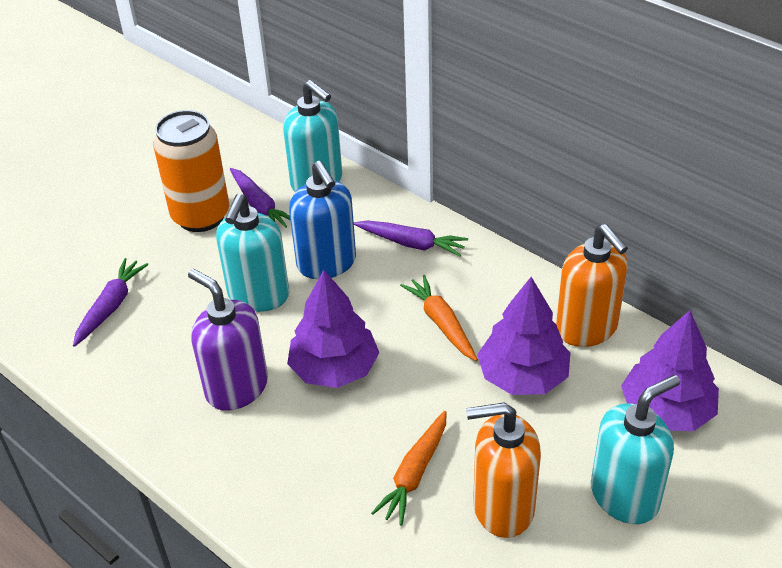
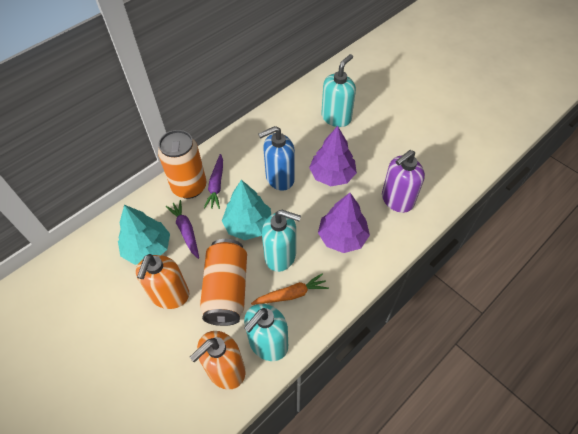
orange can: [153,110,229,232] = 1 -> [158,130,206,199] [200,239,247,326] = 2
orange carrot: [371,411,447,526] [400,275,478,361] = 2 -> [251,273,329,305] = 1
purple carrot: [73,258,149,347] [230,168,290,228] [354,220,468,257] = 3 -> [166,200,199,259] [204,154,223,209] = 2
purple tree: [287,270,379,388] [477,277,570,395] [621,310,719,431] = 3 -> [309,126,357,186] [318,193,370,253] = 2
turquoise tree: none = 0 -> [118,205,170,265] [222,180,271,240] = 2

